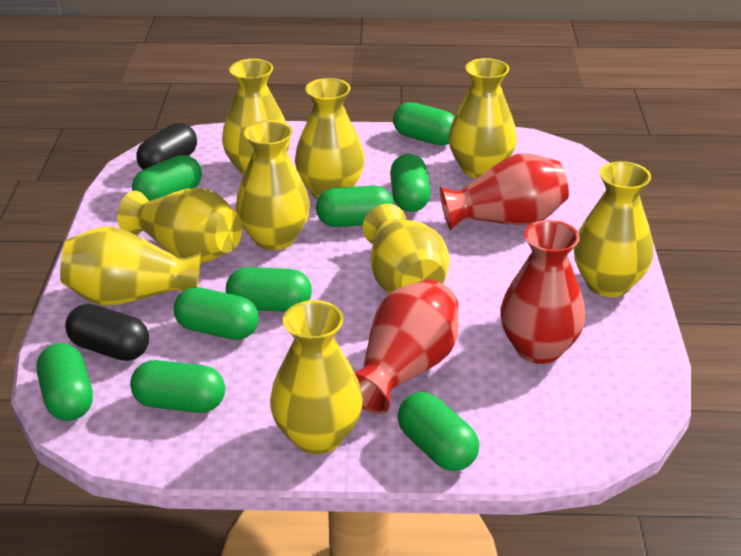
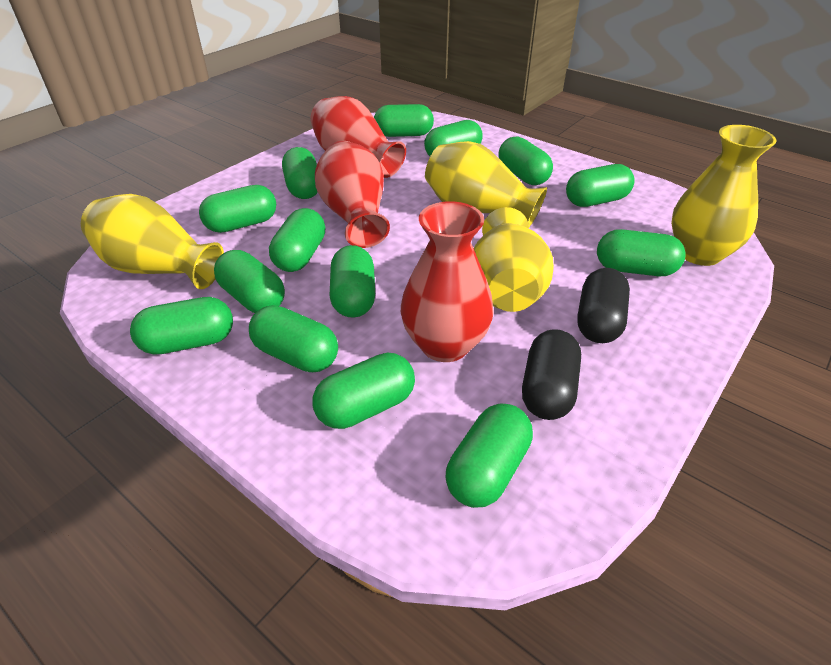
green capsule: [37,343,93,421] [130,360,225,413] [132,155,202,201] [174,287,259,340] [226,267,312,312] [316,185,394,227] [390,154,431,212] [393,102,455,145] [397,392,479,471] = 9 -> [130,297,233,354] [199,185,276,233] [214,250,285,313] [249,305,338,372] [269,208,325,272] [282,147,318,199] [312,353,415,429] [330,245,375,318] [374,104,434,137] [424,120,483,156] [445,403,533,508] [498,136,553,185] [566,164,635,207] [597,229,686,276] = 14
yellow vase: [60,227,201,306] [117,188,242,263] [222,59,290,176] [236,120,310,250] [270,300,363,454] [295,78,365,199] [363,204,449,294] [449,58,517,179] [574,161,653,297] = 9 -> [81,194,224,289] [425,141,547,227] [474,207,554,312] [671,125,776,266] = 4

